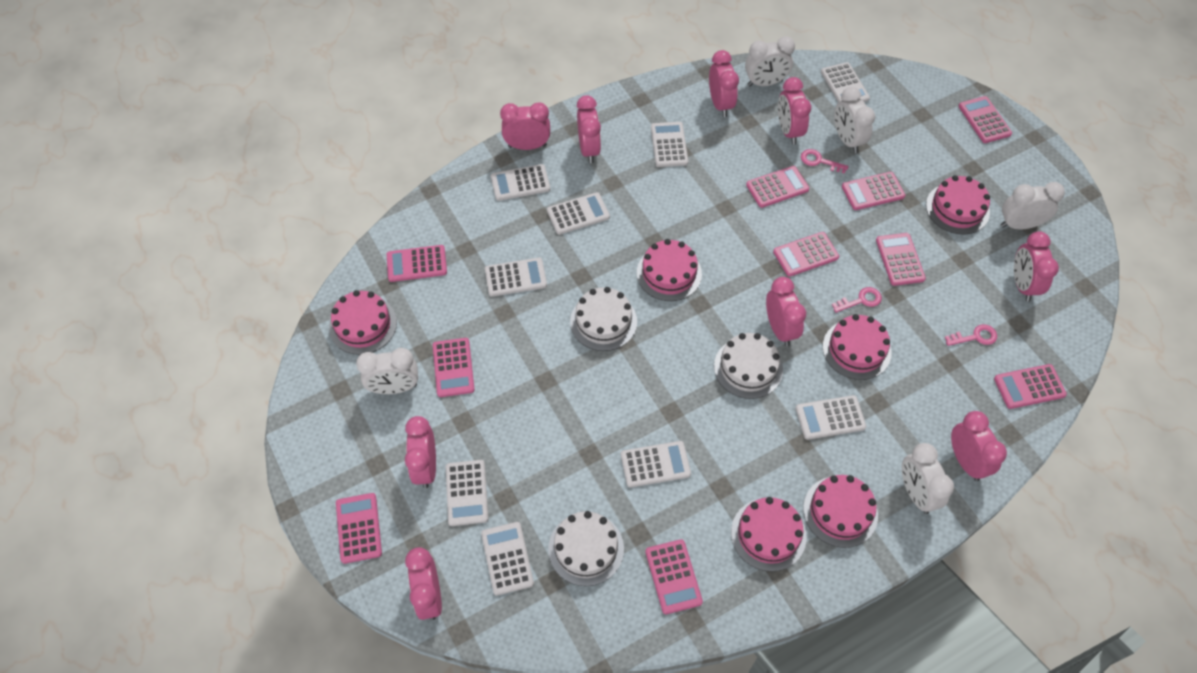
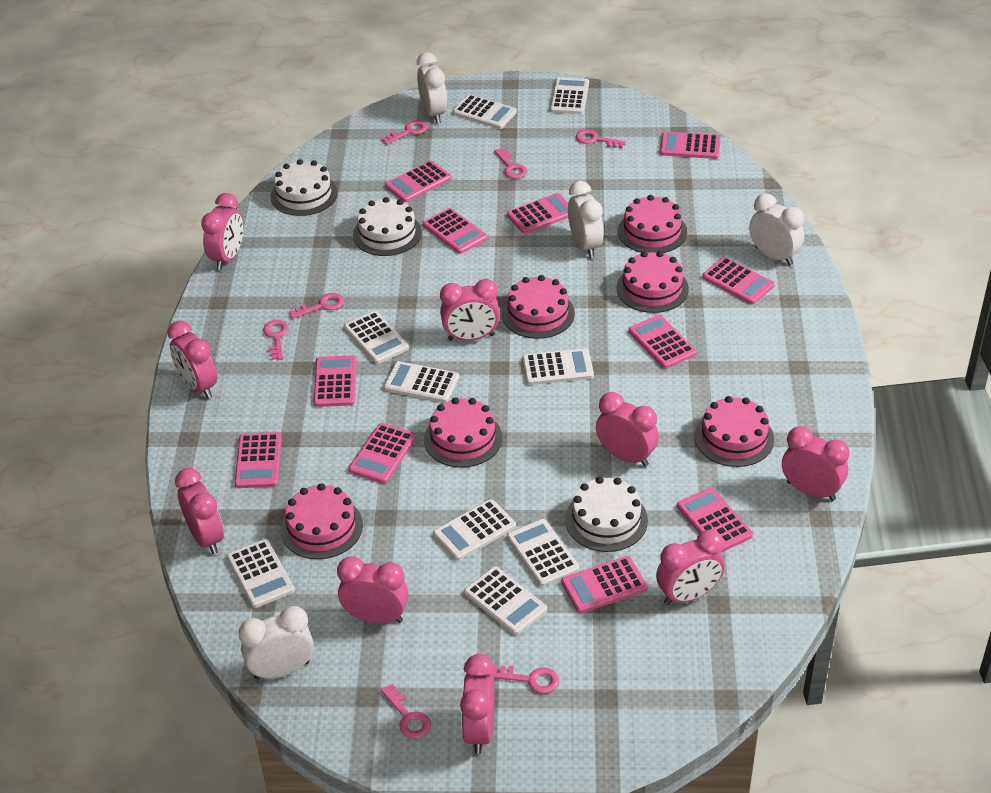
pink calculator: [336,493,382,564] [387,245,447,282] [433,338,475,397] [646,539,703,614] [746,166,809,208] [773,232,839,277] [842,172,905,210] [876,233,926,286] [959,96,1012,143] [994,364,1067,409] = 10 -> [235,432,282,488] [314,355,356,407] [349,423,416,484] [385,160,451,202] [423,208,487,254] [507,193,568,234] [561,556,648,614] [629,315,697,369] [660,132,721,159] [677,487,753,552] [702,257,775,304] = 11
pink key: [801,149,848,173] [832,287,882,313] [945,324,997,346] = 3 -> [263,320,289,360] [289,293,344,319] [381,120,427,145] [381,684,431,739] [492,665,559,694] [494,148,527,179] [576,129,626,148] = 7
white clock: [356,348,418,394] [745,36,795,86] [834,87,875,153] [902,443,954,514] [1000,182,1065,230] = 5 -> [239,606,314,680] [417,52,447,123] [568,181,604,258] [749,193,804,265] = 4

